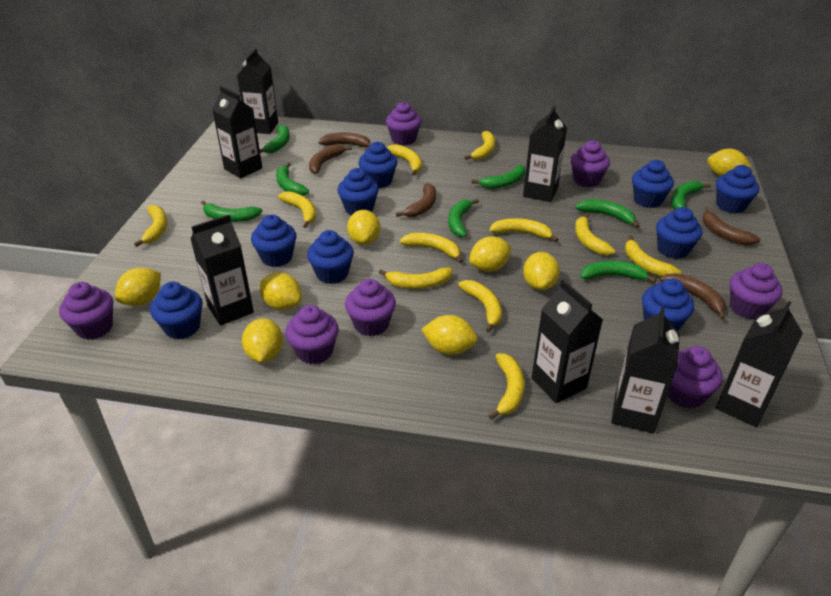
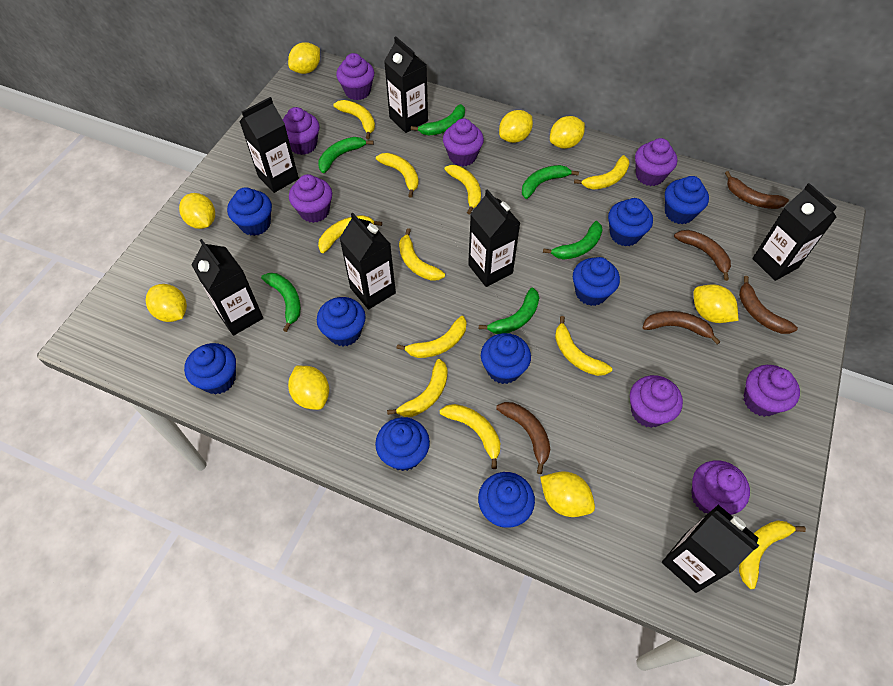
green banana: [201,201,262,222] [260,124,290,153] [276,162,309,196] [448,198,479,237] [472,165,525,189] [575,199,639,228] [581,261,656,283] [671,181,711,210] = 8 -> [261,273,301,332] [318,137,373,173] [411,104,465,136] [479,287,539,334] [522,165,579,199] [543,221,603,260] = 6
purple cupcake: [59,282,113,340] [285,305,339,364] [345,279,396,336] [386,102,421,145] [570,140,610,187] [668,346,723,409] [730,263,783,319] = 7 -> [282,107,319,155] [289,174,332,223] [336,53,375,100] [443,118,484,166] [630,375,683,428] [635,138,677,186] [691,460,750,515] [744,365,800,417] = 8

